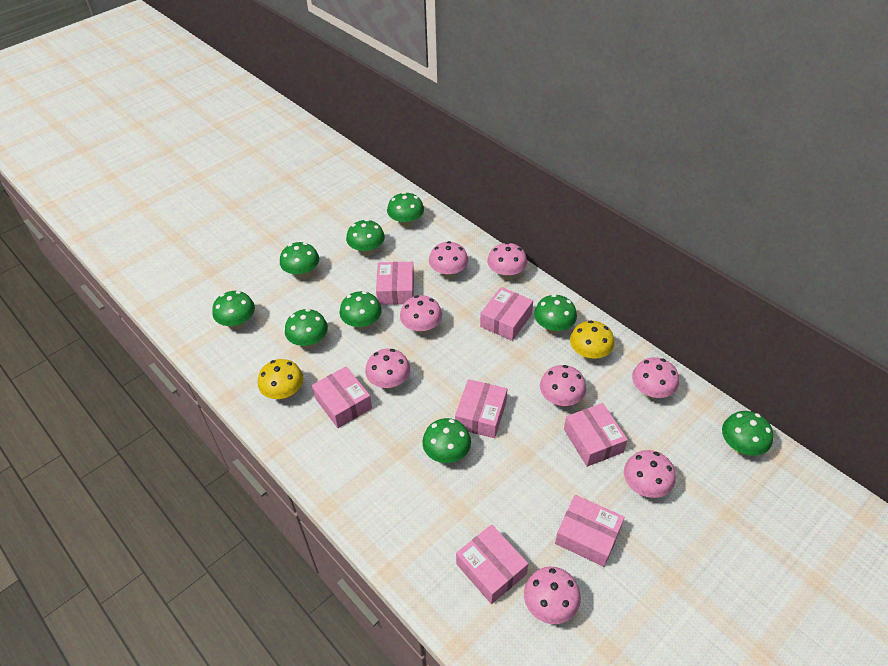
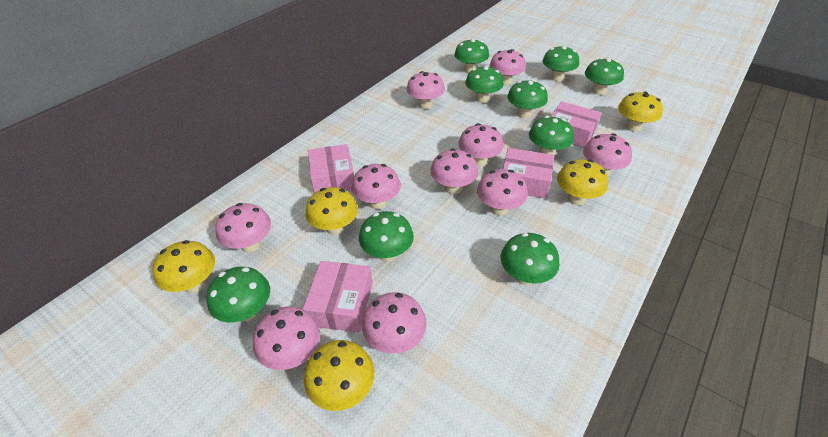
pink box: [312,366,372,428] [376,262,414,305] [455,379,507,438] [456,525,528,604] [480,287,533,341] [555,495,624,567] [564,403,628,467] = 7 -> [303,261,373,332] [308,144,354,193] [503,148,554,199] [550,101,602,148] = 4
pink mushroom: [365,348,410,389] [400,295,442,335] [429,241,468,279] [487,242,527,280] [524,567,581,624] [540,365,586,407] [624,450,676,498] [632,357,679,399] = 8 -> [215,203,271,252] [253,306,320,370] [352,164,401,209] [362,292,427,354] [406,71,445,109] [430,149,478,194] [458,123,503,167] [477,169,528,216] [490,49,526,85] [583,133,632,176] = 10
yellow mushroom: [258,359,303,400] [570,320,614,361] = 2 -> [153,240,215,293] [304,340,374,411] [306,187,358,235] [557,159,608,205] [618,91,663,132] = 5

